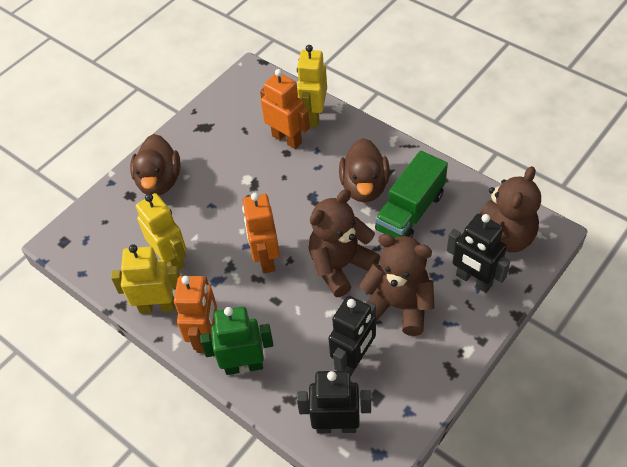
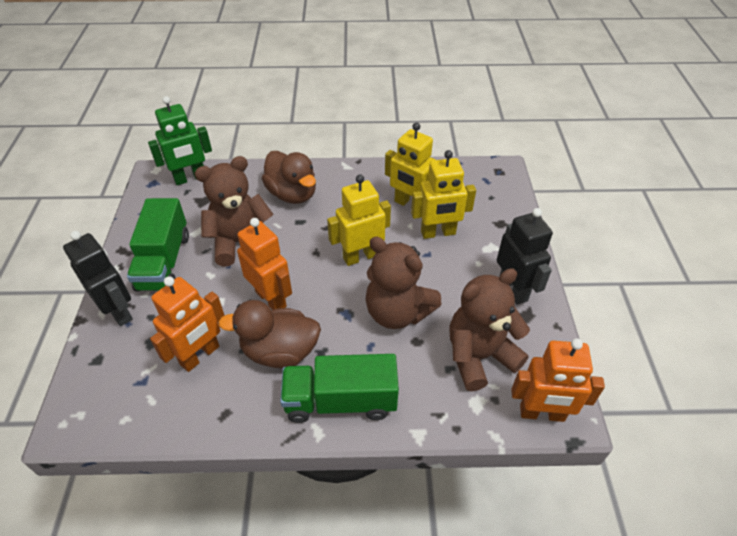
black robot: [297,371,371,433] [328,296,376,376] [447,214,510,293] = 3 -> [63,231,133,326] [497,208,553,305] = 2
green truck: [375,151,448,238] = 1 -> [127,198,189,292] [280,354,399,423] = 2

